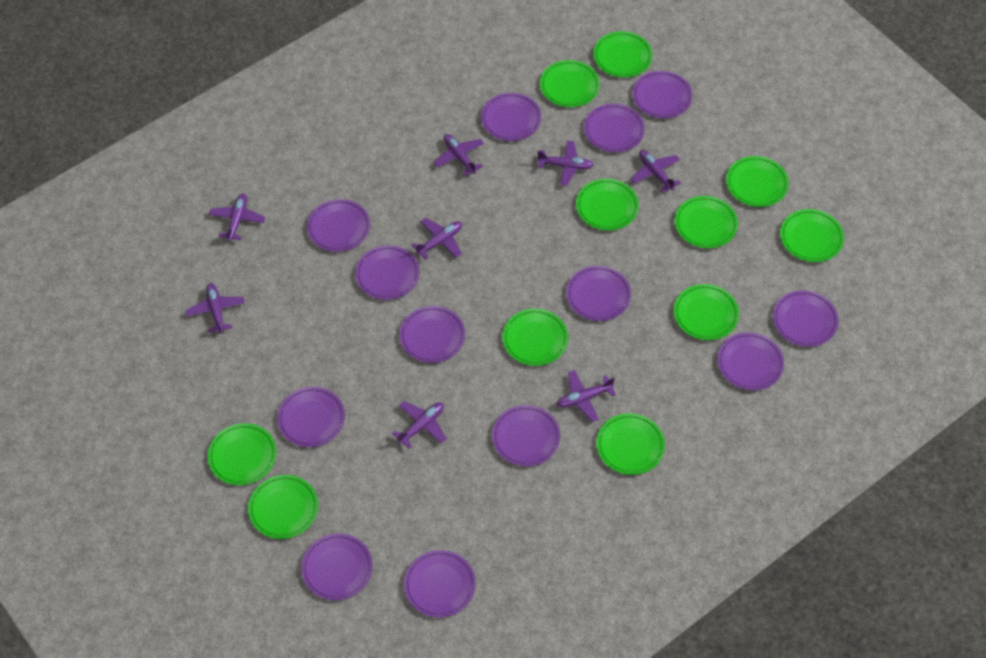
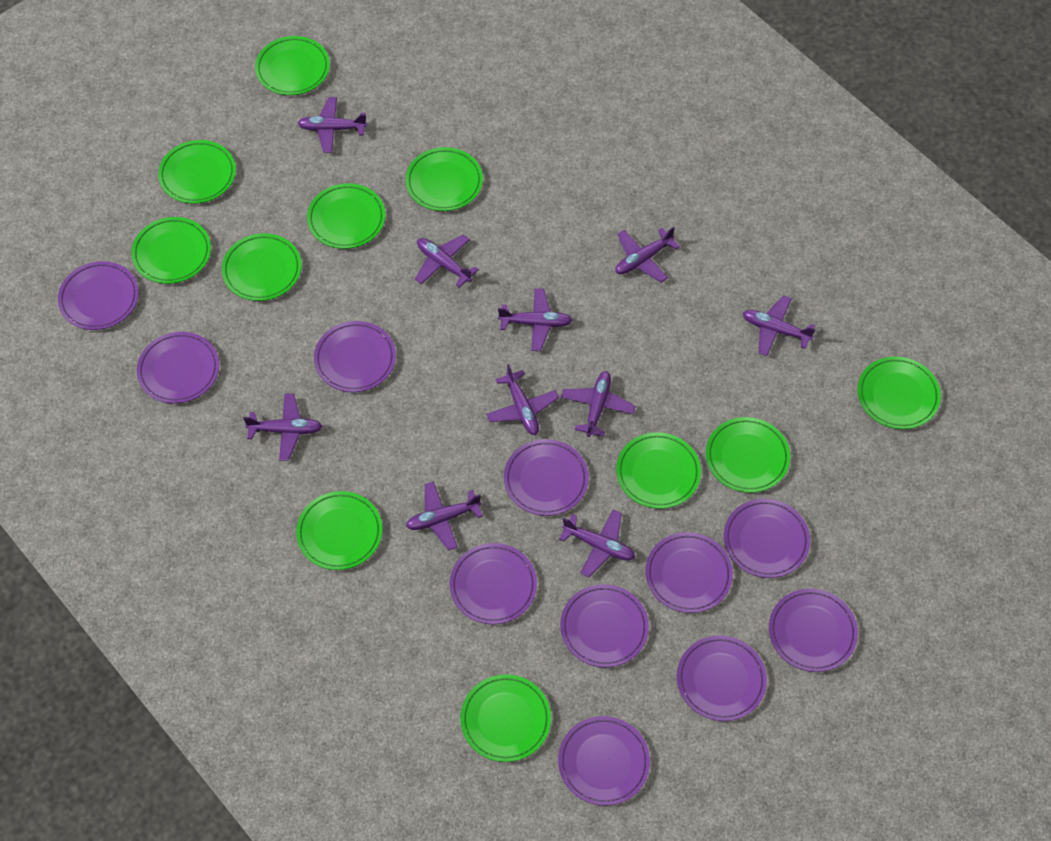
purple plane: [186,283,245,333] [209,193,266,241] [392,401,447,449] [411,218,462,260] [434,134,484,176] [537,140,594,186] [557,370,616,422] [631,150,681,193] = 8 -> [243,394,323,461] [297,97,367,153] [406,481,483,551] [415,234,479,288] [486,364,559,435] [498,288,573,351] [559,510,635,577] [561,371,636,437] [615,227,680,283] [743,295,816,356] = 10
purple plate: [277,387,345,447] [301,533,373,600] [307,199,370,252] [355,245,420,300] [400,306,465,363] [404,550,476,618] [481,93,542,141] [492,405,560,466] [566,266,631,321] [584,104,645,152] [633,71,693,118] [717,332,784,390] [773,290,839,347] = 13 -> [58,261,139,330] [137,332,219,404] [314,321,396,392] [450,543,537,624] [504,439,589,516] [558,716,650,806] [560,584,649,668] [645,532,733,613] [677,636,767,721] [724,499,810,578] [769,589,858,672] = 11

